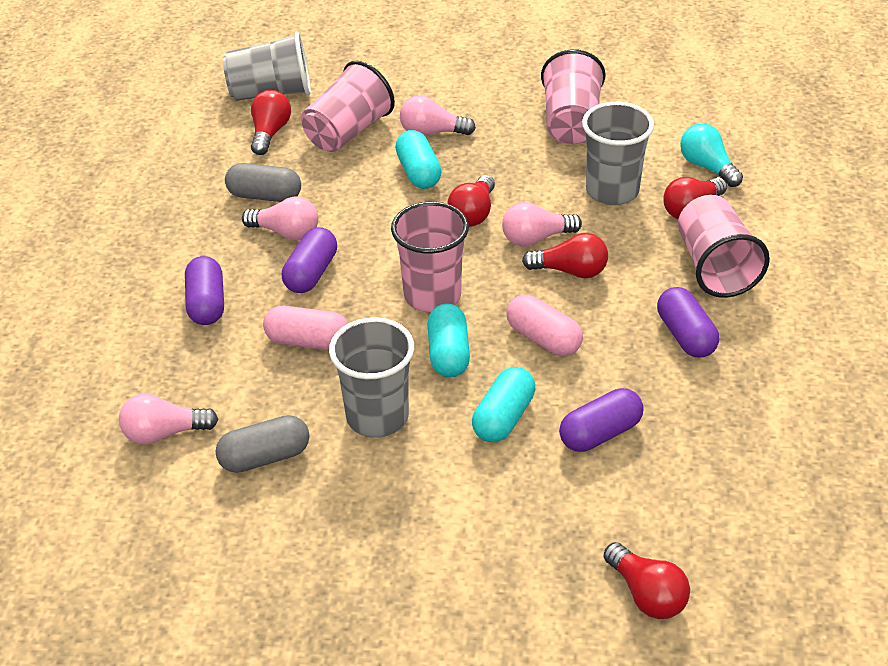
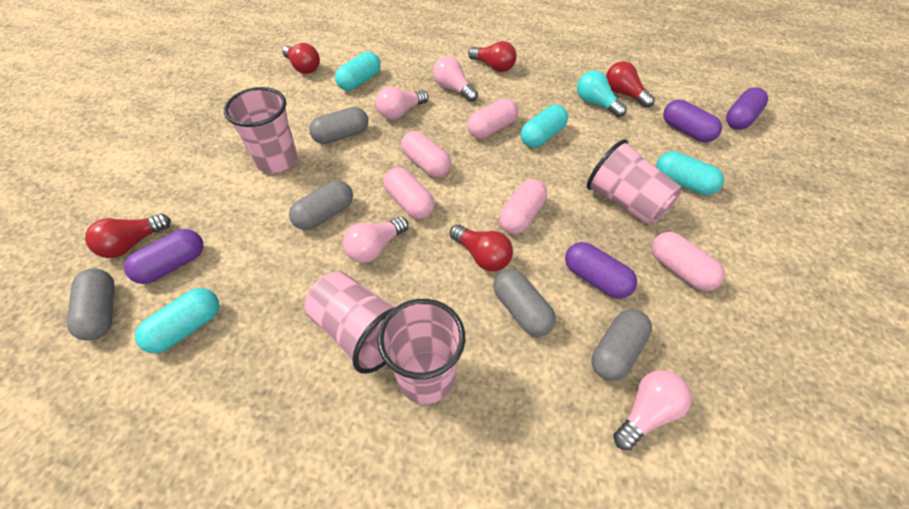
grey capsule: [215,415,310,473] [225,163,301,202] = 2 -> [67,268,114,341] [289,180,353,230] [309,107,368,144] [493,269,556,337] [592,309,652,381] = 5
grey cup: [223,32,311,101] [329,317,414,438] [582,102,654,205] = 3 -> none = 0
pink capsule: [263,306,348,350] [506,295,583,356] = 2 -> [383,167,435,219] [401,131,451,178] [467,98,518,139] [499,179,547,234] [651,232,725,291] = 5
turquoise capsule: [395,130,442,189] [428,304,470,377] [472,367,535,442] = 3 -> [135,288,219,353] [335,52,381,91] [521,105,568,148] [656,151,724,195] = 4

